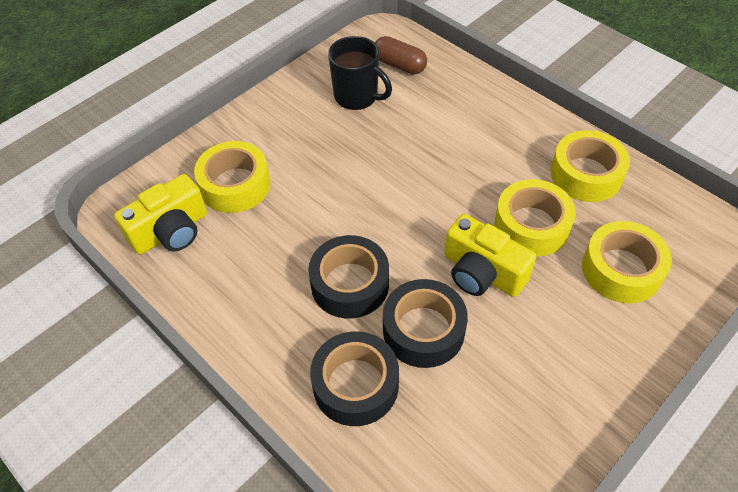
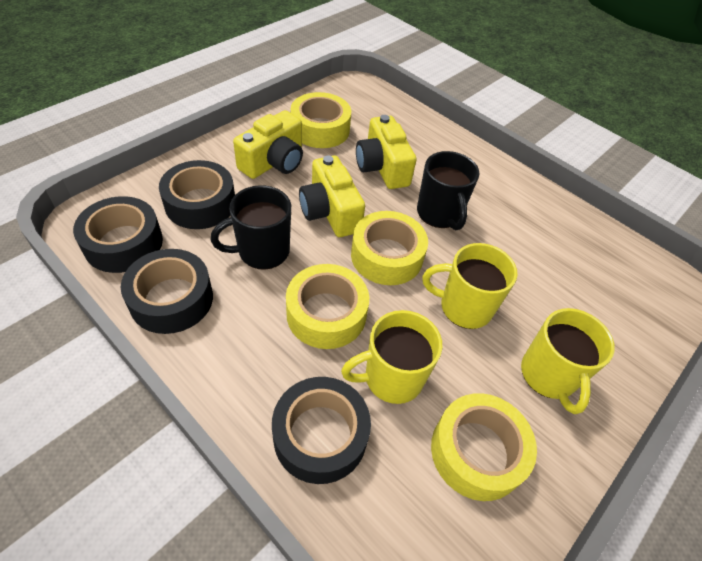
black mug: [328,36,392,110] = 1 -> [211,185,291,270] [417,151,479,230] = 2
black tape: [308,235,389,318] [310,331,399,426] [383,279,468,368] = 3 -> [73,196,163,273] [121,249,213,334] [159,160,235,229] [272,377,371,484] = 4
brown capsule: [375,36,427,74] = 1 -> none = 0
yellow camera: [114,174,207,254] [444,214,536,297] = 2 -> [233,110,303,179] [299,156,365,237] [356,115,416,189] = 3
yellow mug: none = 0 -> [341,310,442,404] [423,243,518,329] [521,308,615,414] = 3

